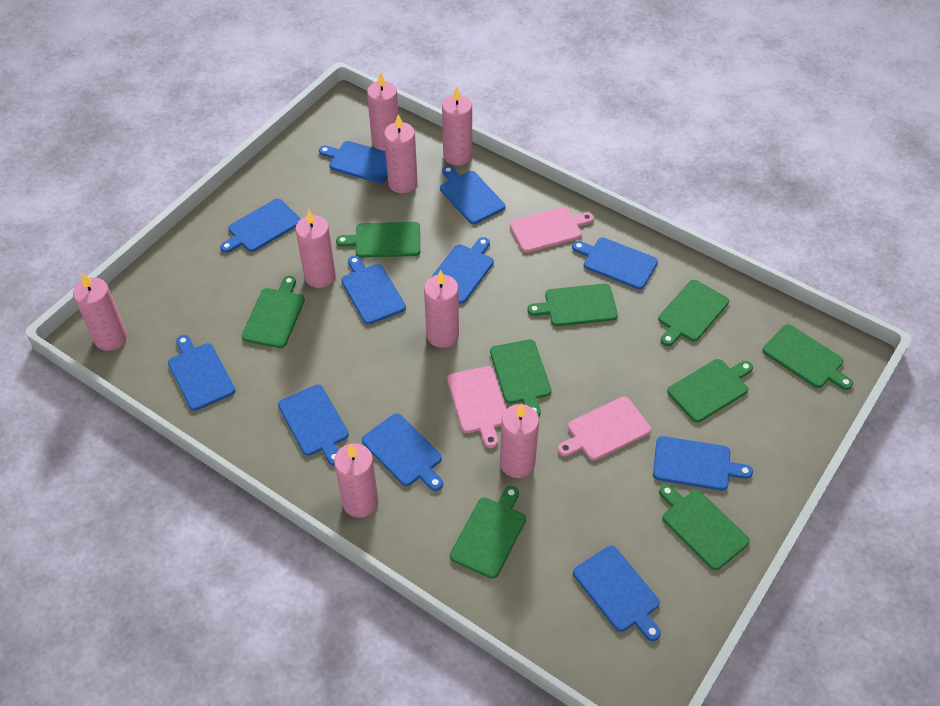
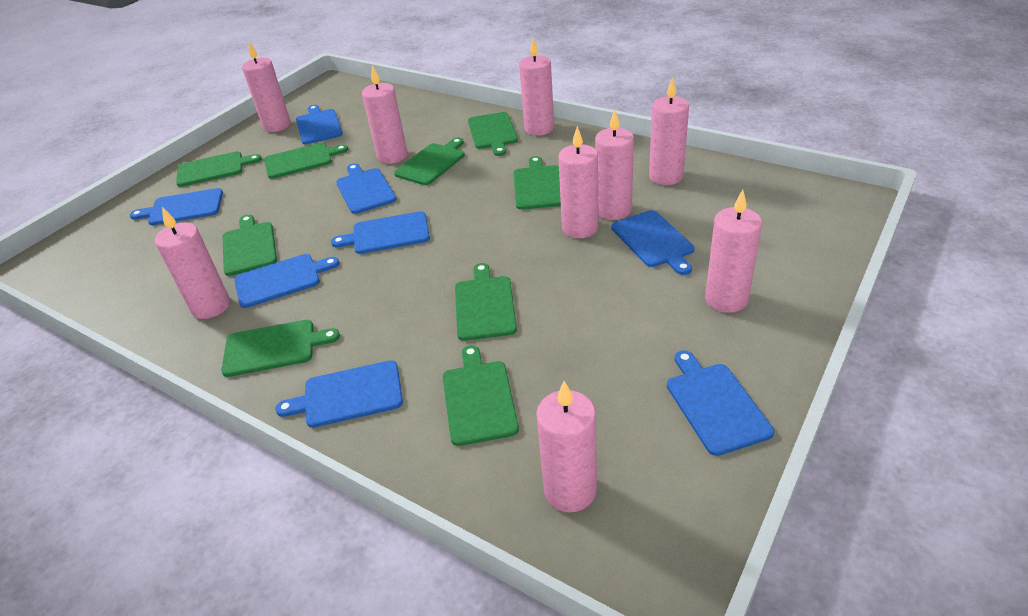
blue cutting board: [168,335,235,411] [220,199,301,253] [278,384,349,466] [319,141,388,184] [341,255,406,325] [362,413,443,491] [431,237,494,304] [440,166,505,224] [572,238,658,289] [573,546,661,641] [653,436,753,491] = 11 -> [130,188,223,225] [234,254,339,308] [275,360,403,428] [296,105,343,144] [331,211,430,254] [336,164,397,214] [611,210,694,275] [667,350,774,456] = 8
pink candle: [73,273,127,351] [295,210,336,288] [334,443,379,518] [367,72,399,151] [384,114,418,193] [424,270,459,348] [442,87,472,165] [500,403,539,478] = 8 -> [155,207,230,319] [242,42,291,132] [362,65,408,164] [519,38,554,136] [536,381,597,513] [558,126,599,238] [595,109,634,220] [649,77,689,185] [705,190,762,313] = 9
pink cutting board: [447,366,506,448] [510,207,594,253] [558,396,651,461] = 3 -> none = 0

